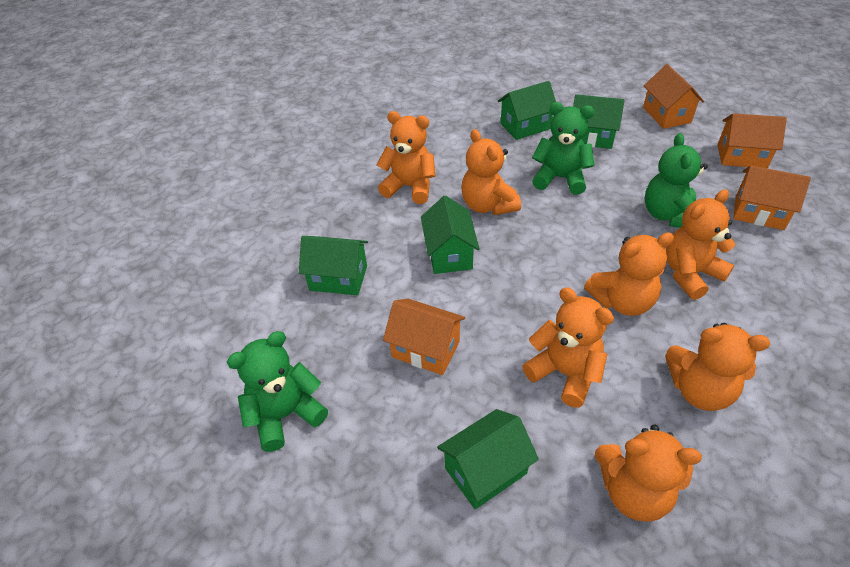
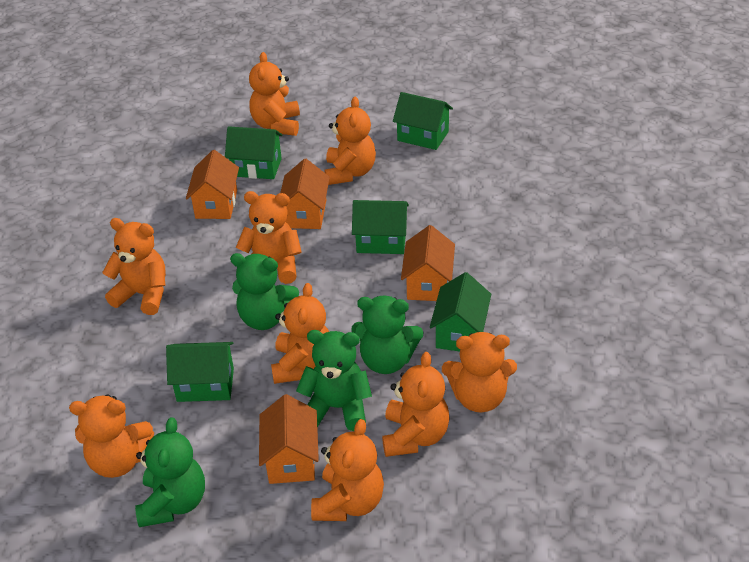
green teddy bear: [227,331,328,452] [532,102,595,195] [645,133,708,228] = 3 -> [135,417,205,527] [230,253,299,330] [296,330,372,431] [351,296,423,374] = 4
orange teddy bear: [377,111,436,204] [461,129,521,215] [522,287,614,408] [584,232,674,316] [595,425,702,522] [665,323,770,411] [666,189,735,300] = 7 -> [69,394,154,478] [102,218,166,315] [236,191,302,284] [249,52,300,136] [271,283,329,384] [311,419,384,521] [325,97,376,185] [382,352,450,457] [442,332,517,412] = 9

